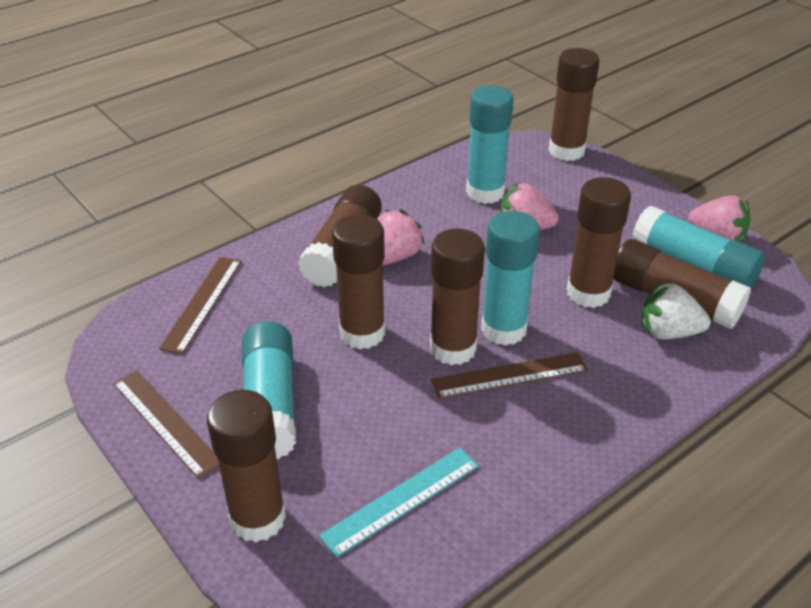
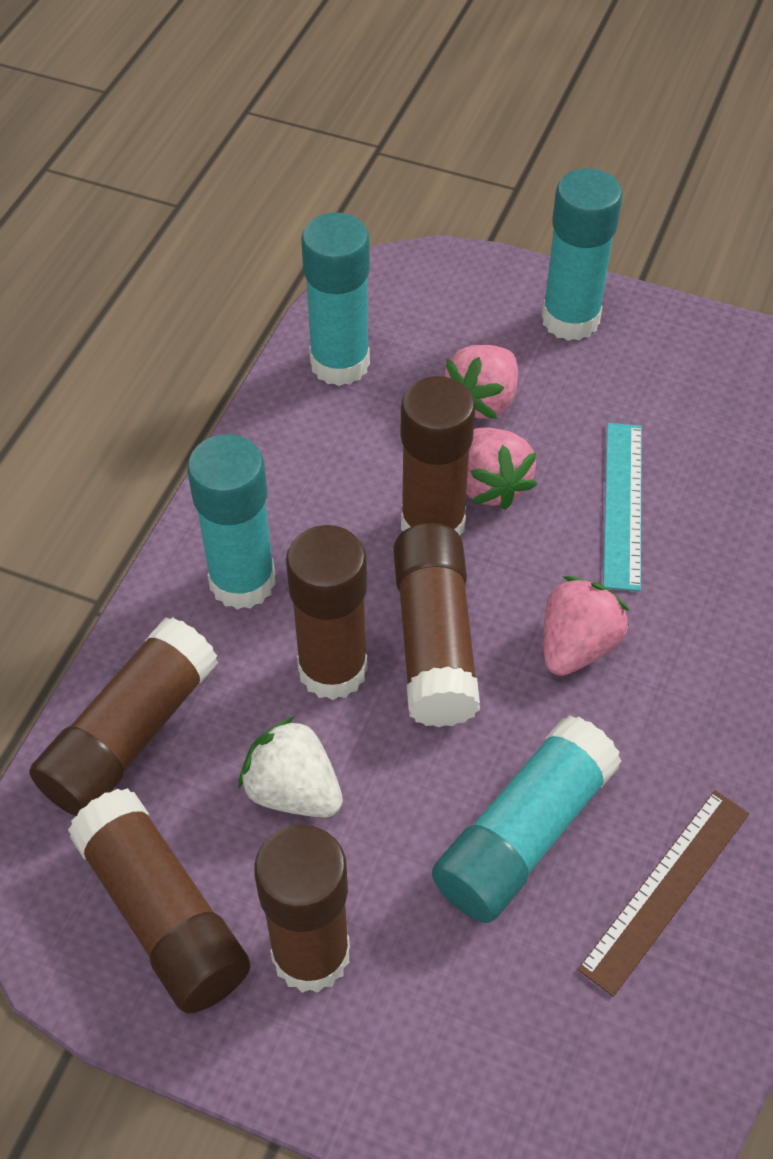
brown glue stick: [207,390,286,542] [298,185,382,287] [332,214,385,349] [430,229,485,365] [549,48,600,161] [567,177,631,308] [613,239,751,329] = 7 -> [30,617,218,816] [68,788,250,1014] [254,824,350,993] [286,525,368,700] [394,523,480,727] [401,376,476,535] = 6
brown ruler: [113,370,219,479] [159,257,242,354] [431,352,588,399] = 3 -> [578,790,749,997] = 1

